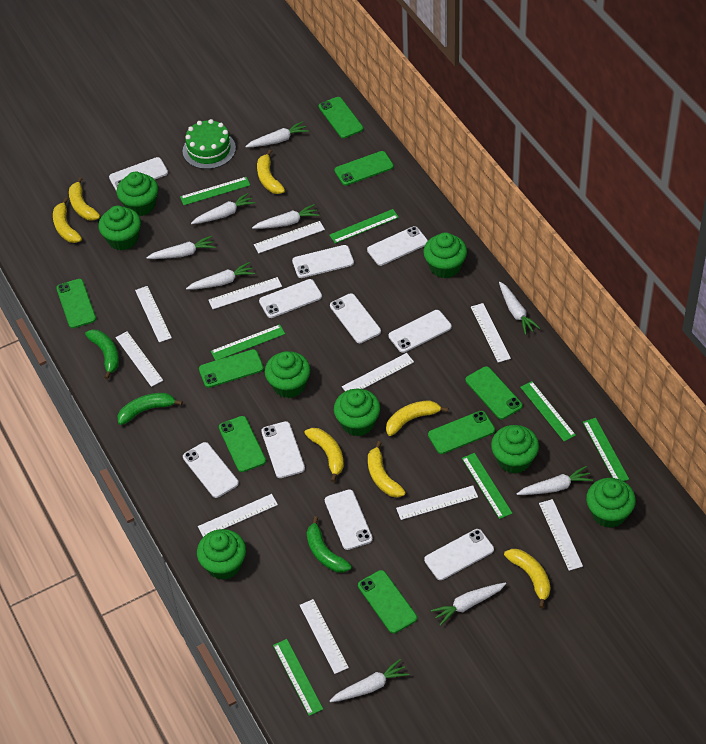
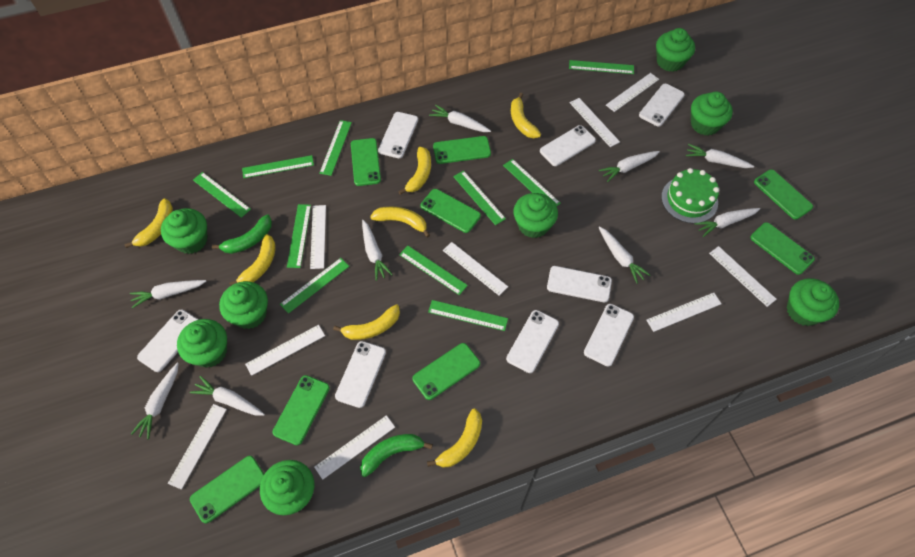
green banana: [85,329,119,379] [117,393,183,425] [307,516,352,573] = 3 -> [212,215,272,254] [360,434,433,477] = 2
green ruler: [180,177,250,205] [211,324,285,361] [273,639,323,716] [329,209,399,243] [462,453,512,519] [520,381,576,442] [583,418,629,481] = 7 -> [193,172,251,218] [242,155,314,178] [280,258,349,314] [287,204,311,268] [319,120,352,176] [399,246,468,295] [428,300,508,331] [453,171,506,225] [503,159,561,206] [569,60,634,74] = 10
white phone: [109,157,168,191] [183,442,239,498] [259,279,322,318] [261,421,305,478] [292,245,354,278] [325,489,373,550] [330,293,381,343] [367,226,428,266] [389,310,452,353] [424,529,494,580] = 10 -> [137,310,199,372] [335,341,386,408] [378,112,418,158] [506,310,559,373] [540,125,596,166] [547,266,612,302] [584,304,634,367] [639,84,685,127] = 8
white ruler: [115,332,163,387] [135,286,172,342] [198,494,278,537] [209,277,282,309] [254,221,325,253] [299,599,349,674] [342,353,414,391] [396,485,478,520] [471,303,511,363] [539,499,583,571] = 10 -> [168,404,227,490] [245,325,325,376] [310,205,326,269] [314,415,395,480] [443,242,508,296] [570,98,620,147] [606,73,659,112] [646,293,722,332] [709,246,777,307] = 9

